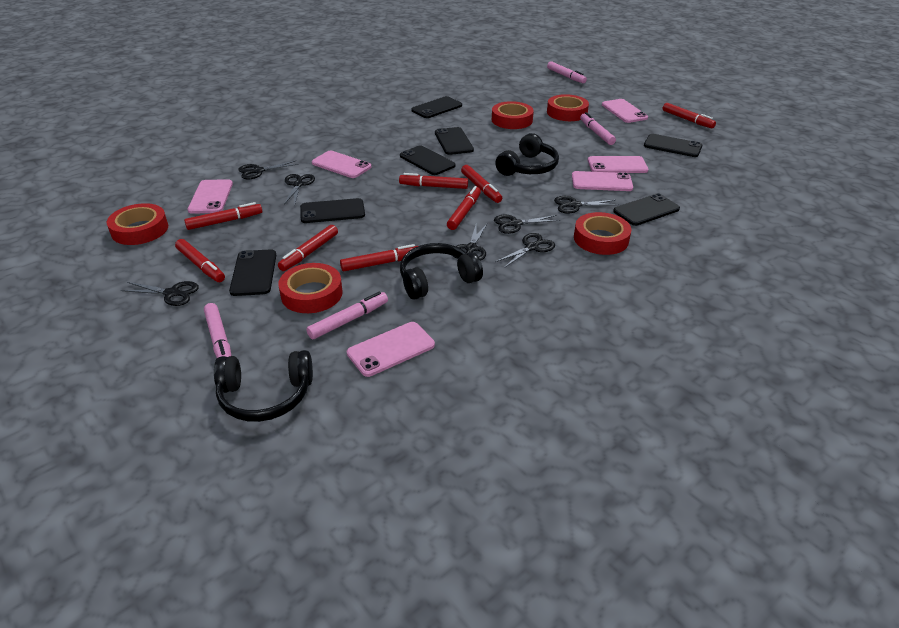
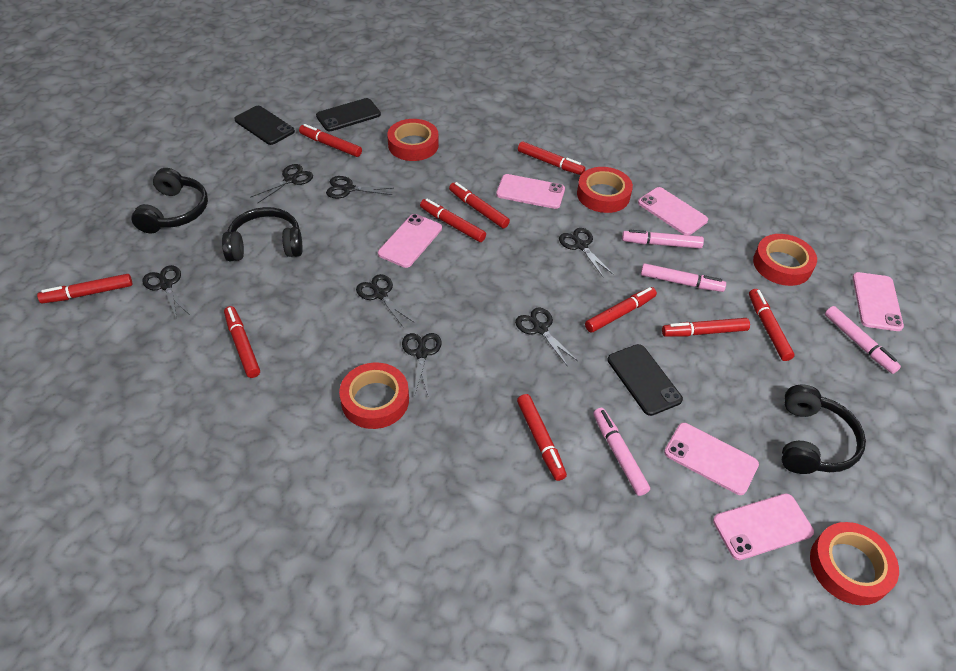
black phone: [229,249,276,296] [300,198,365,223] [400,145,455,175] [411,96,462,118] [435,127,474,155] [613,193,680,226] [644,134,703,157] = 7 -> [234,106,295,145] [316,98,381,131] [607,344,683,416] = 3
red marker: [175,239,225,282] [184,202,262,230] [278,225,338,271] [340,244,418,271] [399,173,468,189] [447,186,481,230] [461,165,502,203] [663,103,716,128] = 8 -> [37,274,132,303] [224,306,260,378] [299,124,362,157] [420,199,486,242] [449,182,510,228] [517,394,567,481] [518,141,585,175] [585,287,657,333] [662,318,750,337] [749,289,795,361] = 10

